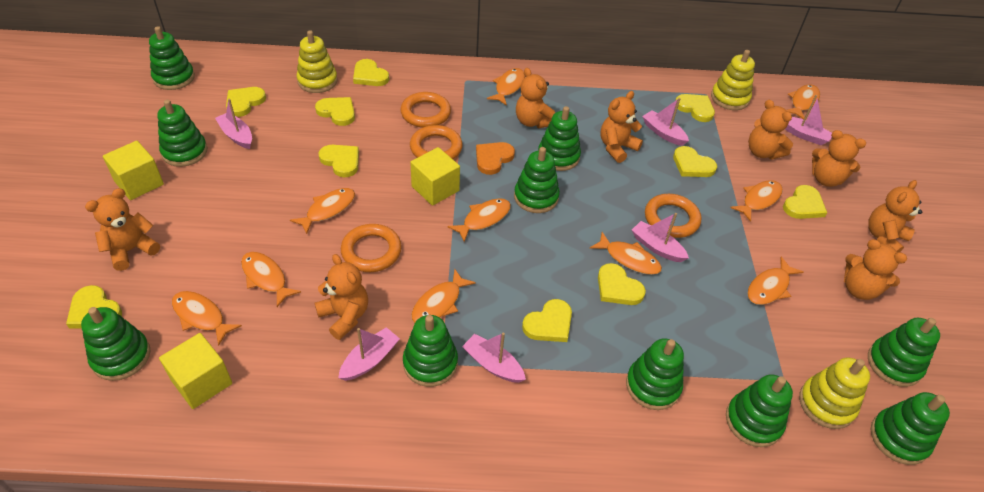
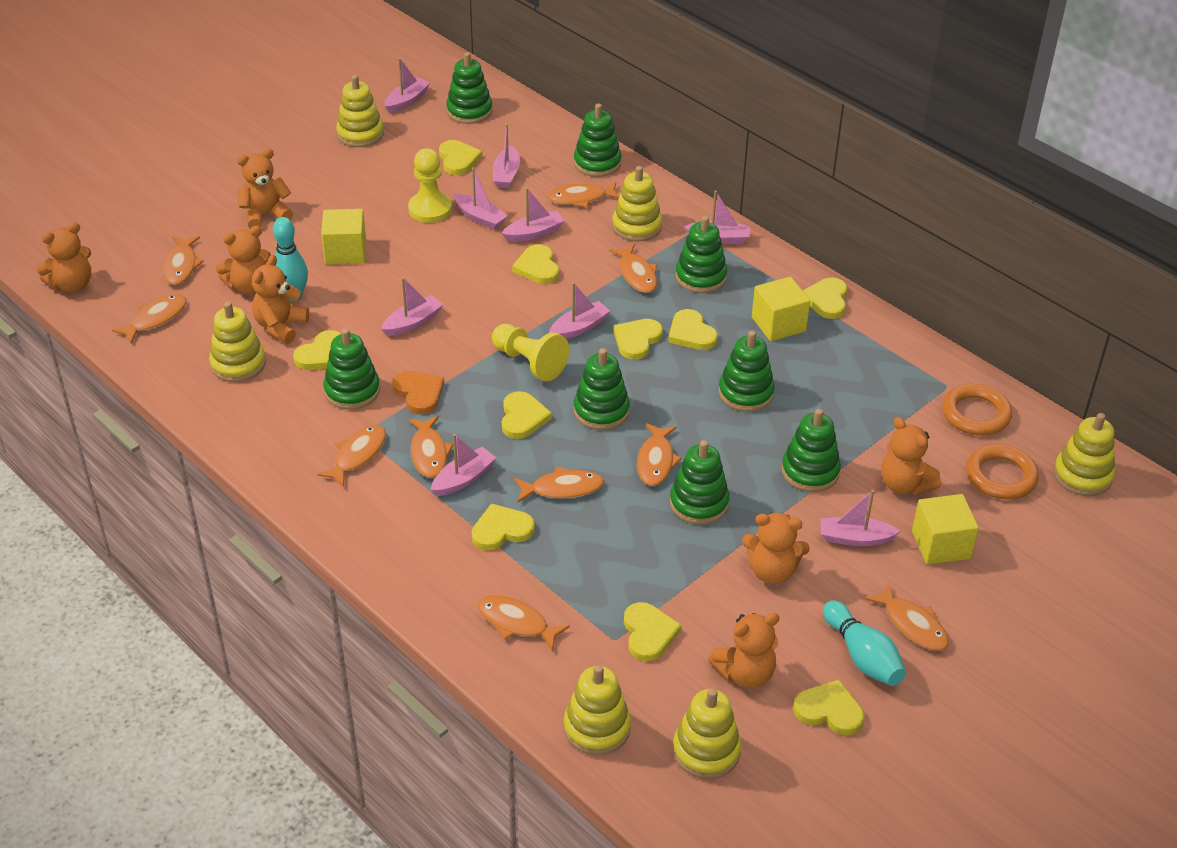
green stacking toy: [81,307,150,381] [149,26,195,90] [157,100,207,167] [403,315,458,387] [514,147,560,213] [538,106,581,171] [626,338,684,410] [726,374,793,447] [868,318,940,387] [871,392,950,465] = 10 -> [323,328,380,410] [446,52,492,124] [574,103,621,177] [574,348,630,430] [670,440,729,525] [675,216,727,293] [719,331,775,412] [781,409,841,492] = 8
orange ring: [341,224,402,272] [400,92,451,128] [410,125,463,159] [645,194,701,238] = 4 -> [942,384,1012,435] [966,444,1039,500] = 2
orange teddy bear: [85,188,160,271] [315,254,368,340] [516,68,555,128] [601,91,643,163] [748,100,793,159] [812,130,866,187] [844,239,907,300] [868,180,922,253] = 8 -> [36,222,91,292] [216,226,271,294] [237,148,293,229] [252,255,309,344] [708,613,779,688] [742,513,810,584] [881,417,941,495] = 7
pink boat: [215,99,252,149] [338,327,400,381] [462,332,526,383] [632,213,689,262] [642,98,689,146] [785,95,832,145] = 6 -> [381,277,443,336] [385,58,430,113] [431,434,496,496] [454,167,508,230] [493,123,520,188] [501,188,565,242] [549,282,610,339] [684,191,750,244] [820,490,900,546] = 9
turquoise bowling pin: none = 0 -> [273,217,308,302] [823,600,906,686] = 2
yellow pawn: none = 0 -> [408,148,452,223] [492,324,569,382] = 2
yellow stacking toy: [297,30,338,93] [711,50,755,110] [799,357,870,429] = 3 -> [209,302,266,382] [336,75,384,147] [564,665,631,755] [612,166,662,241] [673,688,741,779] [1054,413,1115,496] = 6

